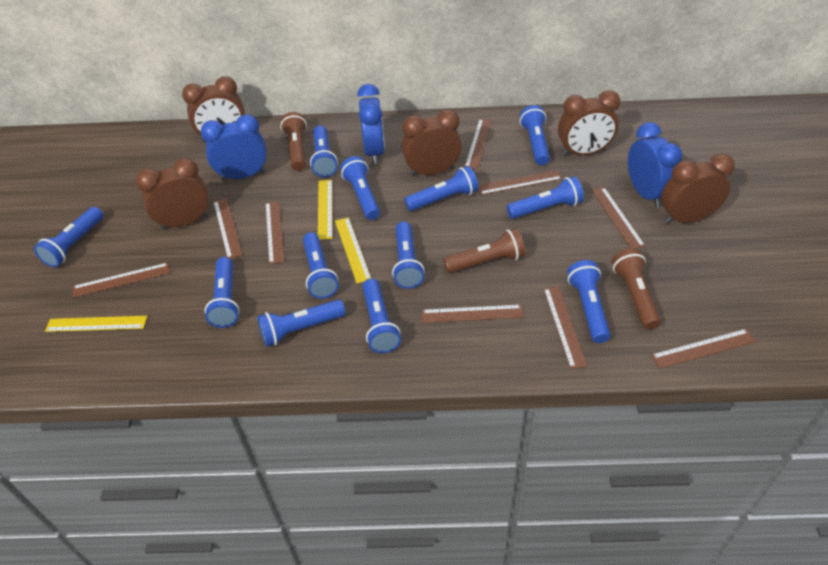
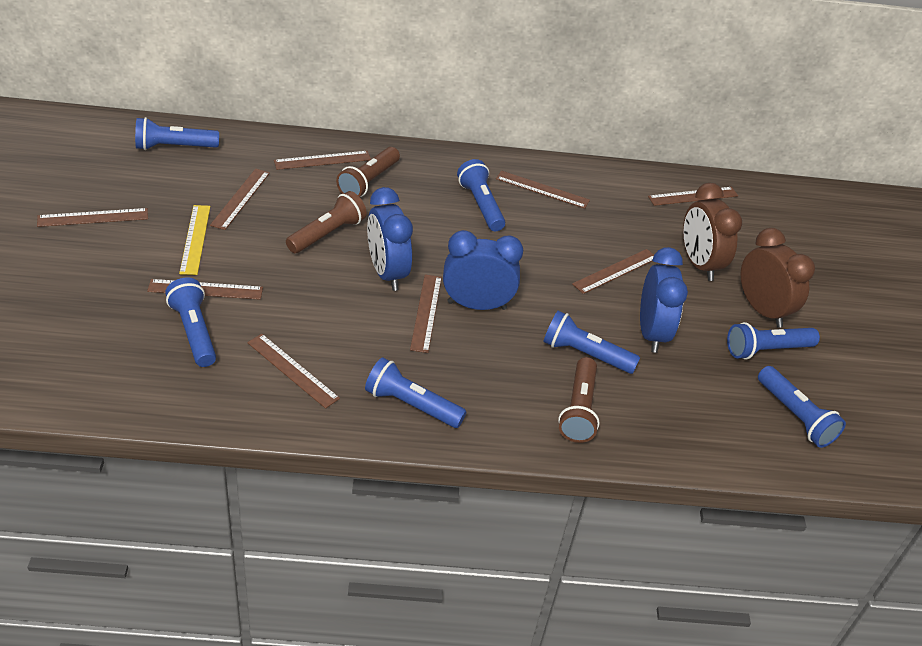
blue flashlight: [34,207,103,267] [204,257,240,328] [257,300,346,347] [303,232,339,299] [310,125,338,177] [340,156,380,220] [362,278,401,353] [392,222,425,289] [404,166,478,211] [507,176,584,219] [520,105,550,165] [567,260,610,343] = 12 -> [135,117,219,150] [165,278,216,367] [365,358,466,428] [457,159,505,231] [543,311,640,374] [727,322,820,359] [758,366,846,448] = 7
brown clock: [136,158,209,230] [182,76,245,143] [401,109,462,177] [558,90,620,156] [661,153,735,224] = 5 -> [683,183,742,281] [741,228,815,328] = 2
yellow ruler: [45,316,147,332] [318,180,332,240] [335,217,371,283] = 3 -> [179,205,210,275] = 1

